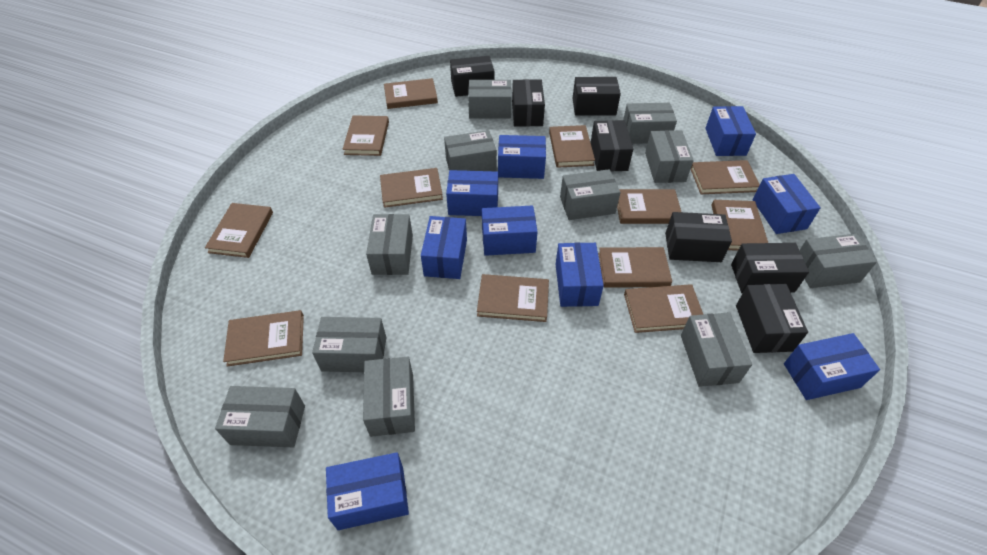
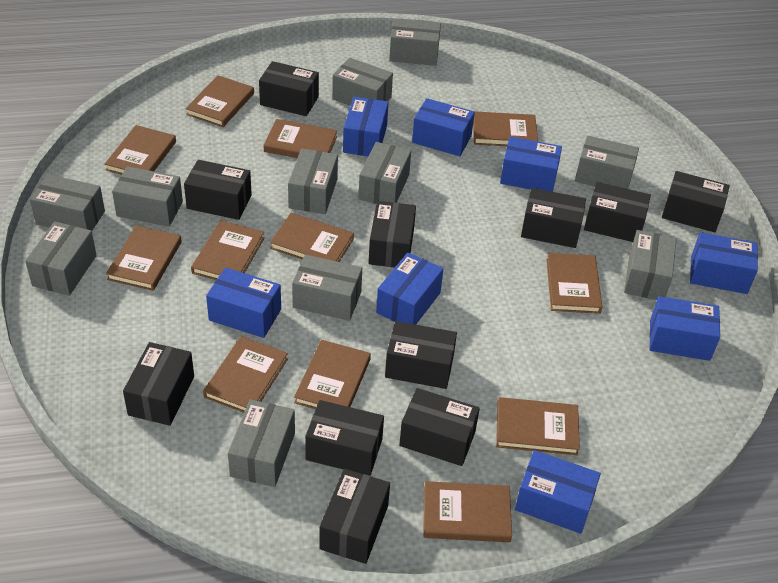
black box: [450,56,495,97] [512,79,545,127] [572,77,621,116] [590,120,633,172] [665,212,732,262] [731,243,809,293] [736,284,808,353] = 7 -> [123,342,194,426] [184,160,252,220] [259,61,319,116] [305,400,384,476] [319,469,390,564] [368,201,416,268] [385,321,457,389] [399,388,480,466] [521,188,586,248] [584,182,651,242] [662,171,730,233] = 11
blue box: [326,452,409,530] [421,216,467,279] [446,170,498,216] [482,205,538,256] [498,135,546,179] [556,243,604,307] [705,106,756,156] [753,174,821,234] [784,333,880,400] = 9 -> [206,267,281,338] [343,97,389,156] [376,252,443,325] [412,98,475,156] [500,137,562,192] [515,450,601,534] [650,296,720,361] [690,232,758,294] = 8

